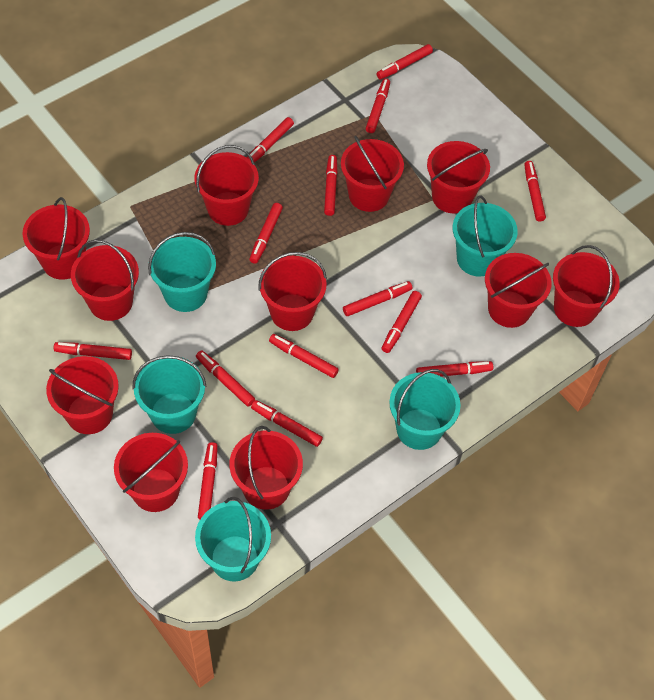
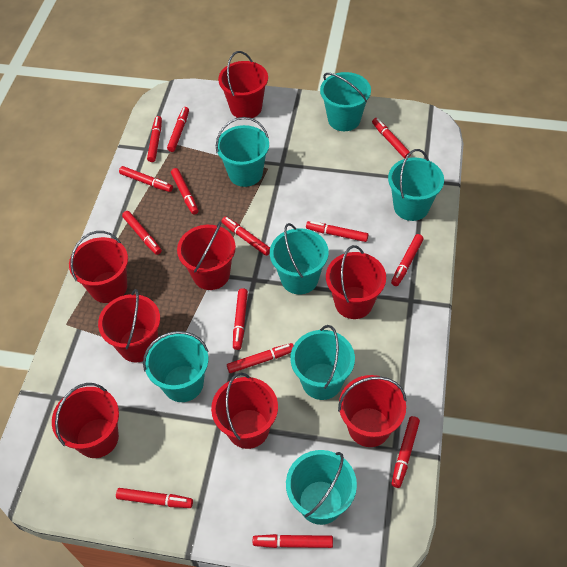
red bucket: [22,197,90,280] [46,356,119,434] [71,239,139,321] [114,433,188,512] [194,145,259,226] [229,426,303,510] [258,252,327,331] [341,136,404,212] [427,141,490,213] [485,253,552,328] [553,245,620,327] = 11 -> [52,383,119,458] [69,231,128,303] [98,289,160,362] [177,221,236,290] [211,373,278,449] [218,51,268,118] [326,245,386,319] [338,375,406,447] = 8
turquoise bucket: [132,355,207,434] [148,232,216,312] [195,497,271,582] [389,369,461,450] [452,195,518,277] = 5 -> [143,331,208,402] [216,117,269,187] [270,223,329,294] [286,450,357,525] [290,325,355,400] [320,72,371,131] [388,149,444,221] = 7

